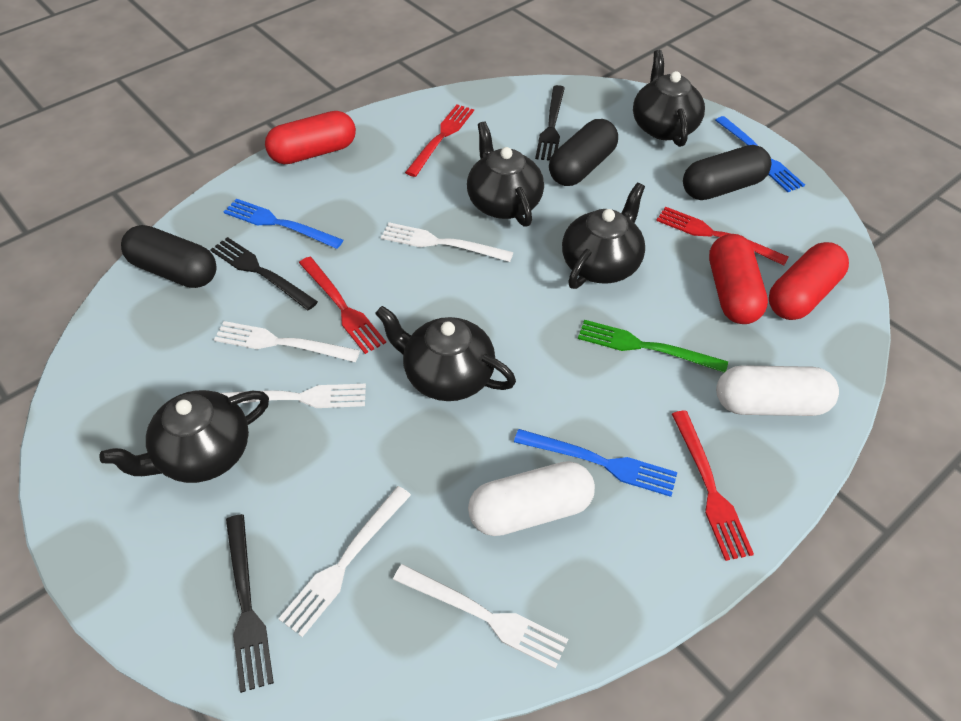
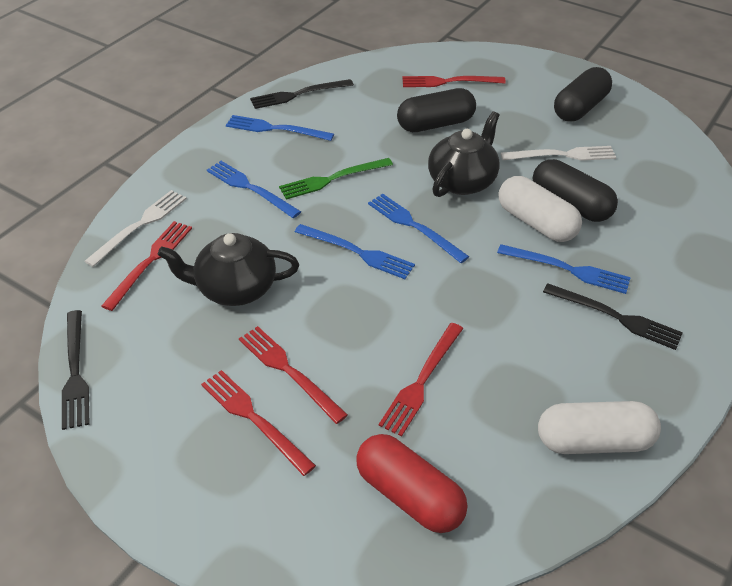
black teapot: [99,390,269,483] [375,306,516,401] [467,122,544,227] [562,183,645,289] [633,50,705,147] = 5 -> [157,233,299,306] [428,111,500,197] = 2
blue fork: [224,198,343,249] [514,429,677,497] [715,116,805,192] = 3 -> [207,161,301,218] [226,115,334,141] [295,224,415,279] [368,194,469,263] [497,244,631,294] = 5
red capsule: [265,111,356,164] [709,234,768,324] [769,242,849,320] = 3 -> [356,434,467,533] = 1
red fork: [299,257,386,354] [405,104,474,177] [656,207,789,266] [672,411,754,561] = 4 -> [101,221,192,311] [201,370,316,476] [239,326,348,424] [378,323,463,437] [402,76,506,87] = 5
white fork: [214,321,360,362] [221,384,366,408] [278,486,411,637] [381,222,514,262] [393,564,568,669] = 5 -> [85,190,187,267] [501,146,616,161] = 2

